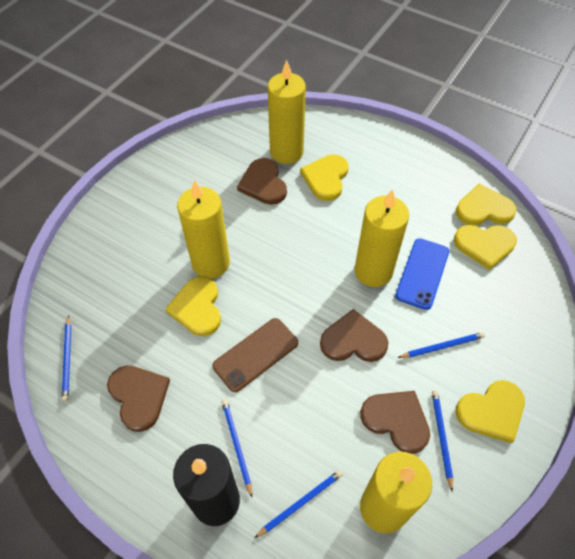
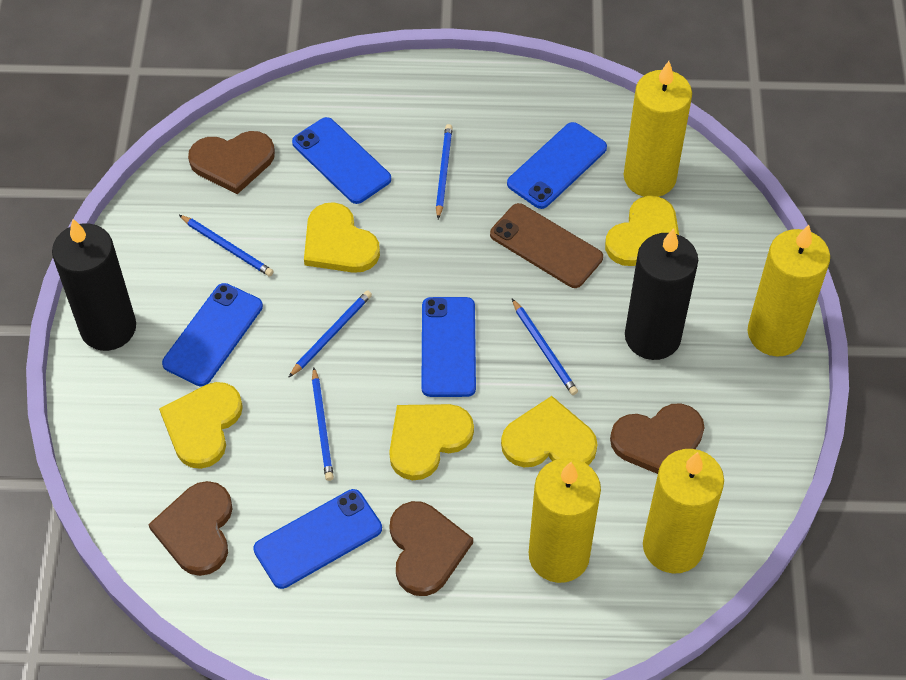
black candle: [173,444,240,526] = 1 -> [52,219,136,351] [625,228,698,360] = 2
blue phone: [395,238,449,310] = 1 -> [162,283,263,387] [253,489,382,589] [292,117,391,204] [421,297,476,397] [507,122,607,209] = 5

